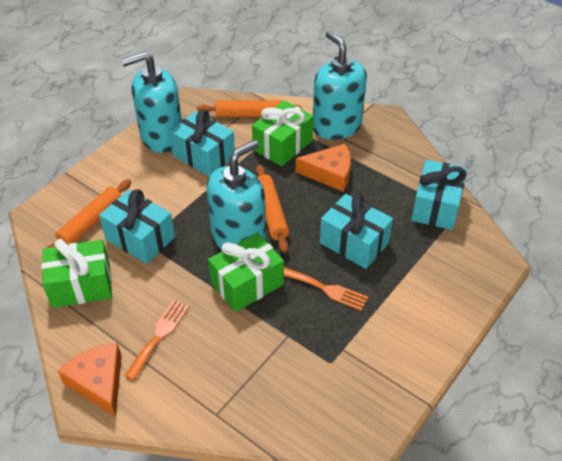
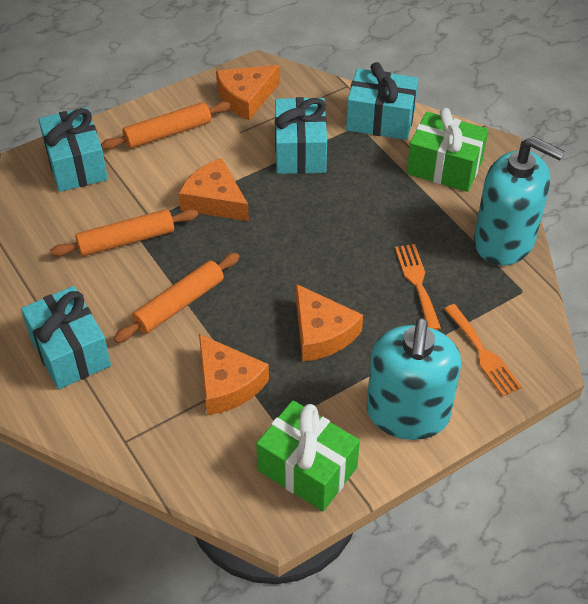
green gift: [42,239,112,308] [208,233,284,312] [252,100,314,166] = 3 -> [256,400,360,511] [407,108,488,192] = 2
orange cheese: [58,343,122,417] [296,144,351,192] = 2 -> [178,158,249,221] [199,334,269,415] [216,65,280,120] [296,284,363,362] = 4
turquoise soap dispenser: [121,52,182,153] [206,140,266,249] [313,31,367,140] = 3 -> [367,318,461,440] [474,136,565,266] = 2

